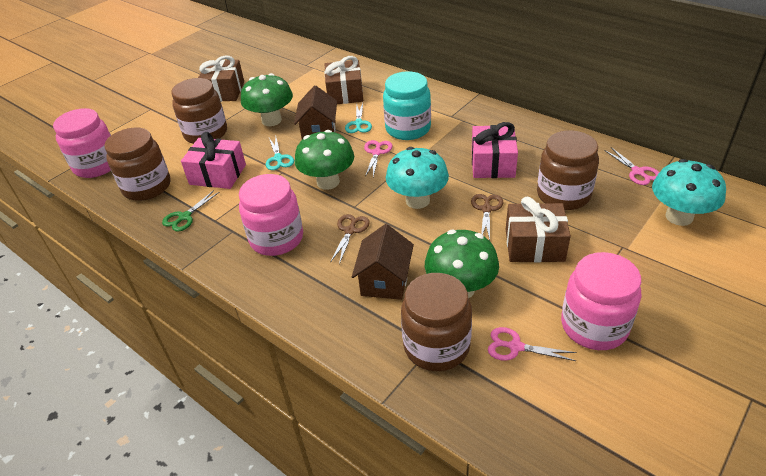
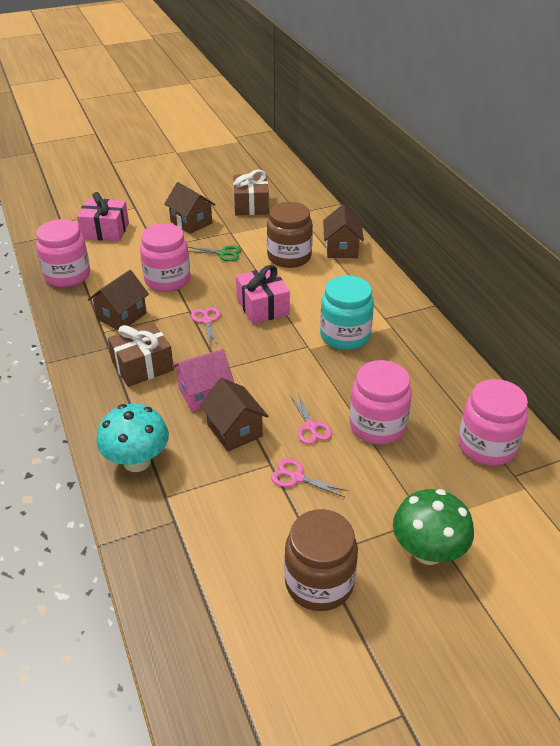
brown gift: [198,56,244,102] [324,56,363,104] [506,197,571,262] = 3 -> [108,323,174,387] [233,170,269,215] = 2
brown house: [294,85,337,140] [352,224,414,300] = 2 -> [88,270,149,330] [164,182,216,234] [200,378,268,452] [323,204,364,258] = 4
brown jar: [104,128,170,201] [171,78,227,144] [401,273,472,371] [537,130,599,210] = 4 -> [267,202,313,268] [284,509,358,611] = 2
brown scissors: [330,214,370,264] [471,194,503,240] = 2 -> none = 0
green mushroom: [241,73,293,126] [295,130,354,190] [425,230,499,298] = 3 -> [393,489,474,565] = 1
pink house: none = 0 -> [172,349,234,412] = 1
pink jar: [53,108,111,178] [239,174,303,256] [561,252,642,350] = 3 -> [36,219,90,287] [140,223,190,292] [349,360,412,445] [458,379,528,466] = 4
turquoise mushroom: [386,147,449,209] [652,159,726,226] = 2 -> [96,404,169,472] = 1
turquoise scissors: [266,137,294,170] [345,103,372,133] = 2 -> none = 0

